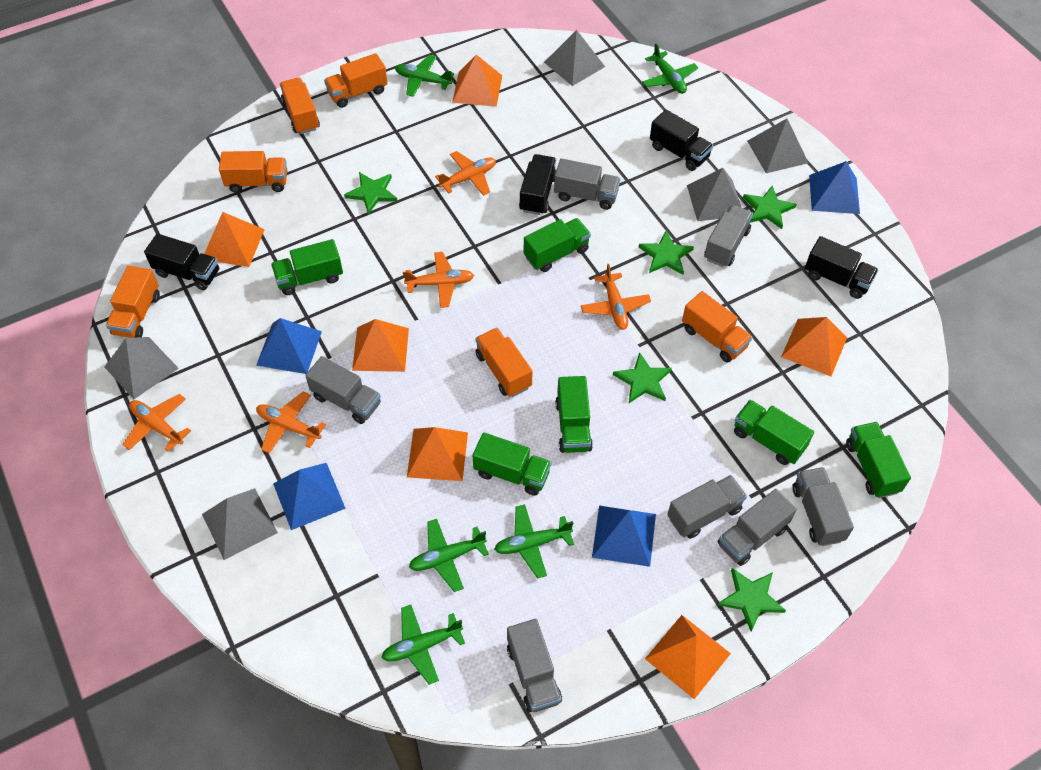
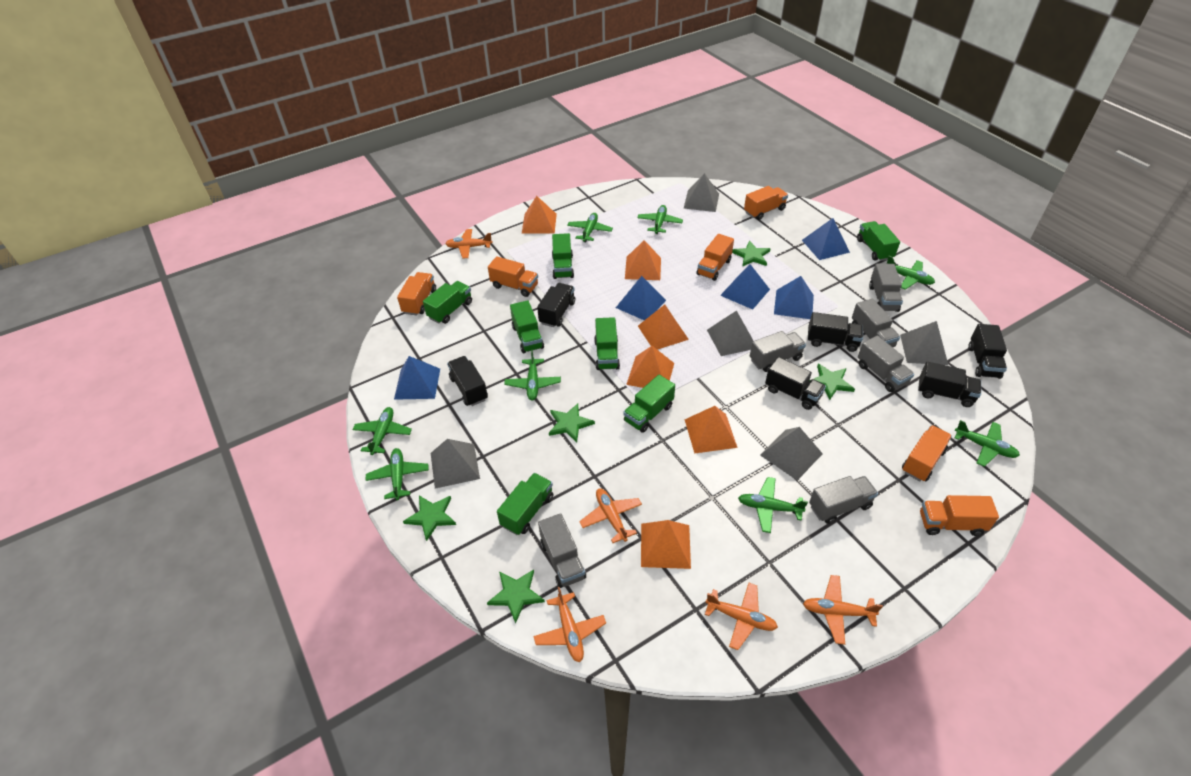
black truck: [144,234,219,290] [519,154,556,215] [650,109,713,171] [805,236,878,299] = 4 -> [447,356,488,406] [537,283,575,327] [765,357,826,410] [808,312,863,352] [918,361,981,407] [968,324,1007,379] = 6
blue pyramid: [256,318,322,374] [273,463,346,530] [592,506,656,567] [809,161,860,214] = 4 -> [394,356,440,400] [616,276,666,320] [720,264,770,309] [774,276,814,319] [802,218,850,260] = 5
green plane: [381,605,465,685] [395,55,454,97] [409,519,489,592] [494,504,574,578] [642,43,698,94] = 5 -> [352,407,412,455] [366,448,429,500] [505,350,561,401] [567,213,613,242] [638,205,683,234] [738,477,808,533] [887,256,935,290] [955,420,1020,467] = 8
green truck: [271,239,343,295] [472,432,551,496] [524,218,591,272] [555,376,593,453] [734,400,814,465] [846,422,911,498] = 6 -> [423,281,472,324] [497,473,554,535] [510,300,544,353] [552,233,574,279] [594,317,620,370] [623,375,675,433] [857,221,900,261] = 7
grey truck: [305,356,381,424] [507,619,562,712] [554,159,620,210] [667,475,747,539] [704,205,753,267] [718,489,797,566] [792,467,854,546] = 7 -> [538,513,586,588] [750,331,806,372] [809,476,878,524] [852,299,900,347] [858,335,914,392] [869,264,903,312] = 6

